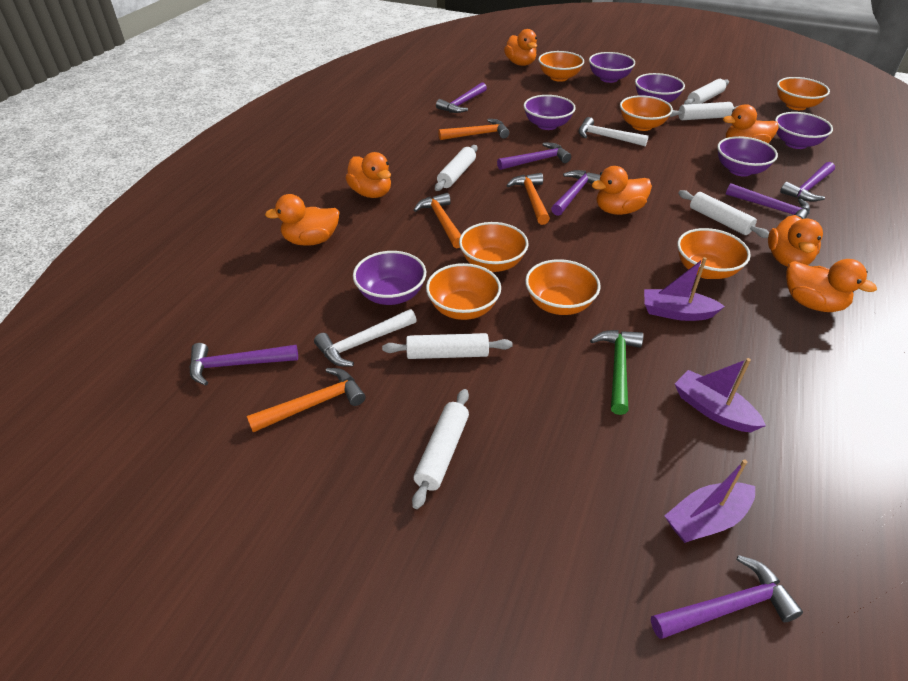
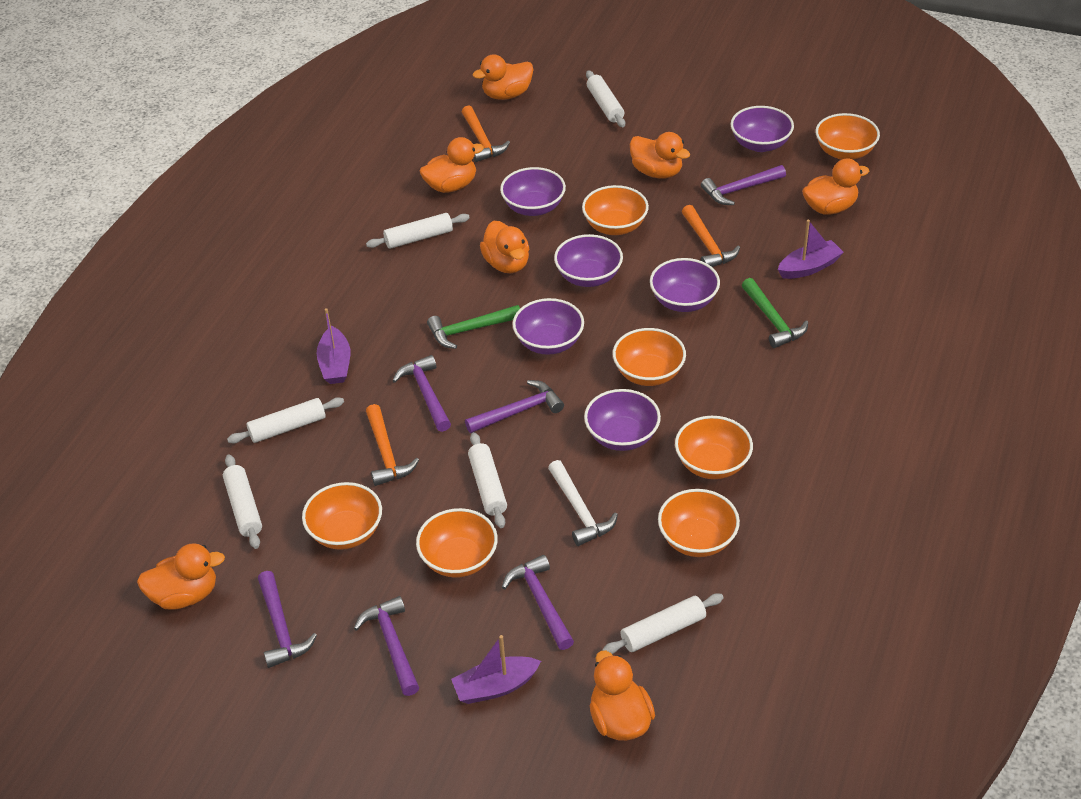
green hammer: [590,330,643,415] = 1 -> [427,305,520,349] [742,278,808,348] = 2
orange hammer: [247,368,366,432] [414,193,461,248] [438,119,510,140] [506,173,550,225] = 4 -> [366,404,419,486] [462,105,510,162] [682,205,740,267] = 3
purple hammer: [189,343,298,386] [436,82,487,113] [497,143,571,170] [551,170,600,216] [651,555,803,639] [726,183,810,219] [780,162,835,202] = 7 -> [258,571,317,668] [354,596,419,696] [392,355,451,432] [465,380,564,433] [502,555,574,650] [701,165,786,205] = 6
white hammer: [314,309,417,367] [579,117,649,146] = 2 -> [548,460,618,546] = 1

